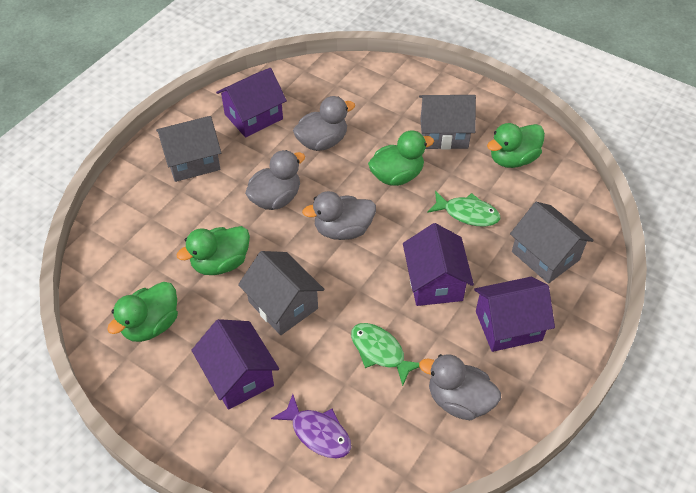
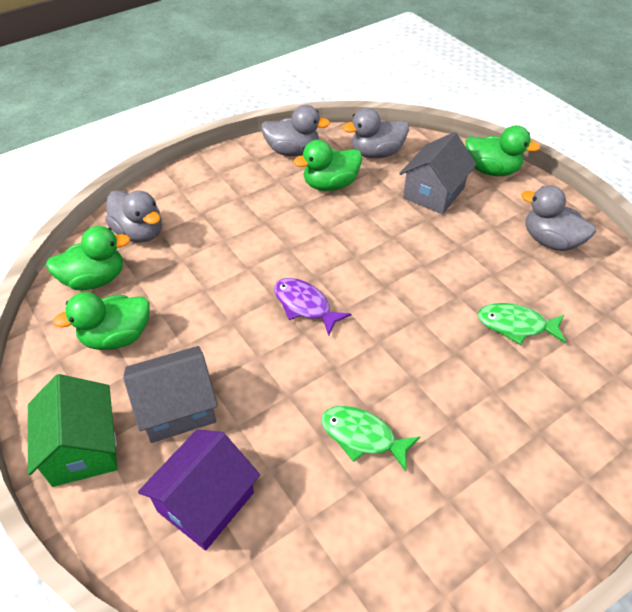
green house: none = 0 -> [28,374,117,487] = 1
grey house: [156,116,221,182] [238,251,324,335] [419,95,476,150] [510,202,594,284] = 4 -> [123,346,218,443] [399,132,477,214] = 2
purple house: [191,319,279,410] [216,68,287,137] [403,223,474,306] [474,277,555,352] = 4 -> [138,429,260,551] = 1

